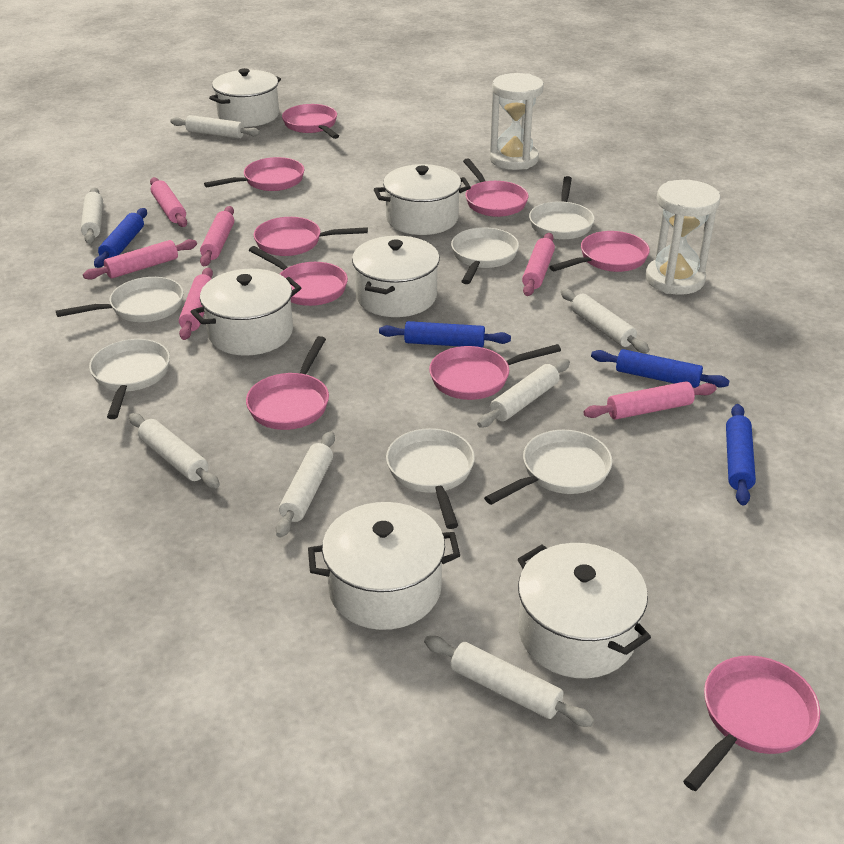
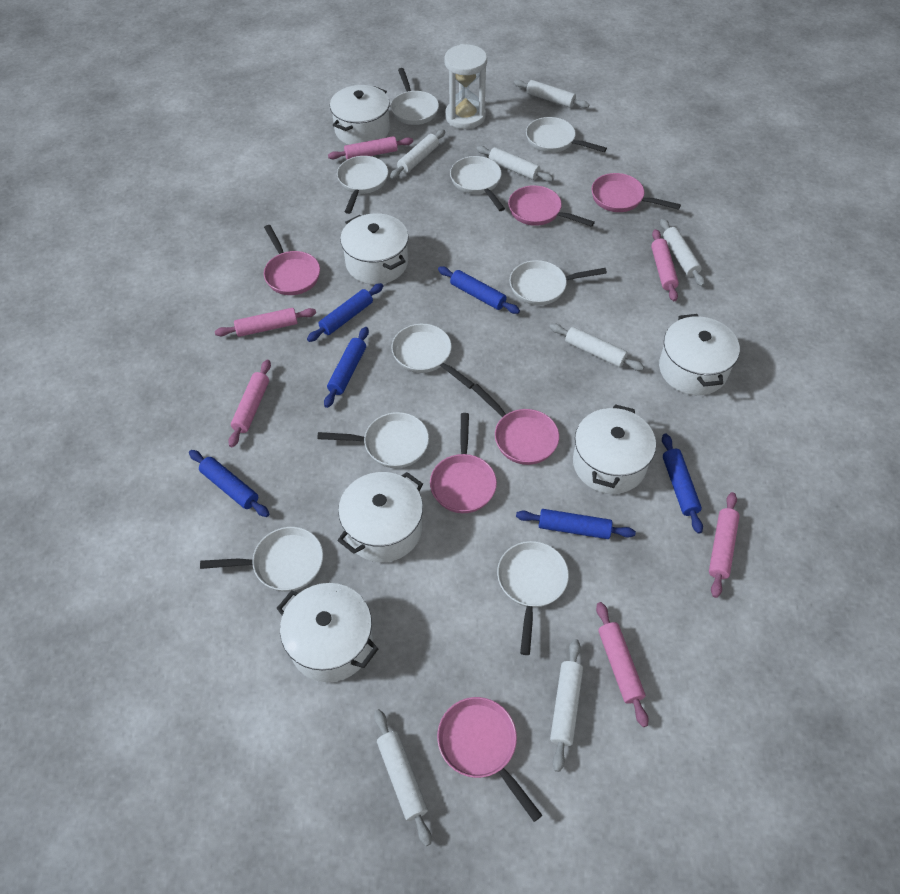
blue rolling pin: [94,208,147,268] [379,321,511,347] [591,349,730,388] [726,404,756,506] = 4 -> [189,450,269,517] [307,283,383,342] [324,327,369,408] [438,266,520,314] [516,509,636,539] [662,433,703,534] = 6
pink pan: [204,157,304,191] [246,336,329,430] [249,246,348,306] [254,217,368,256] [282,104,339,139] [429,344,561,400] [463,159,528,217] [549,231,650,272] [683,656,820,791] = 9 -> [264,225,320,295] [430,413,497,513] [437,697,542,822] [472,384,559,465] [508,185,595,227] [591,173,681,212] = 6
white hourglass: [490,73,544,170] [646,180,721,295] = 2 -> [444,44,487,129] = 1
white pan: [56,277,184,322] [89,339,170,419] [386,428,475,529] [451,227,519,284] [484,430,612,505] [529,176,595,240] = 6 -> [200,527,323,592] [317,412,429,468] [337,156,388,214] [391,68,439,125] [391,324,475,389] [450,156,505,211] [497,541,569,655] [509,260,607,305] [526,117,607,153] = 9

